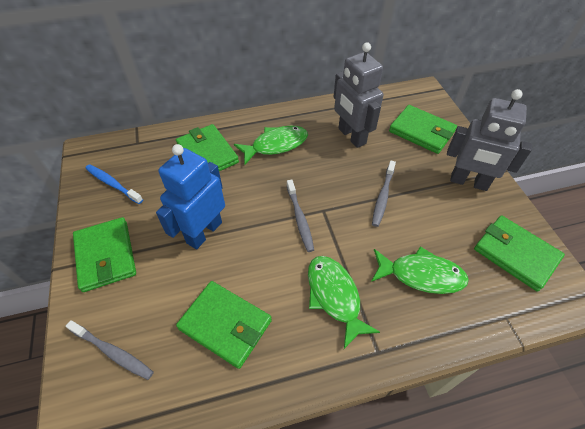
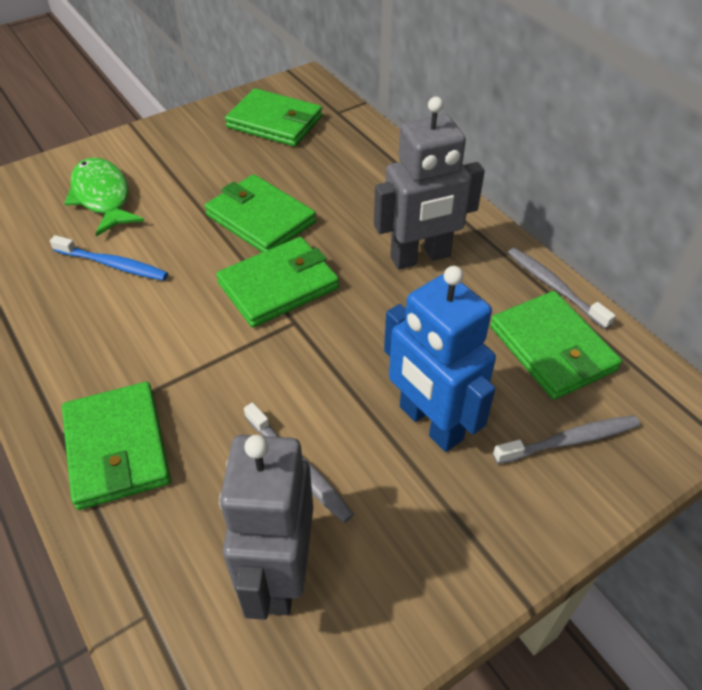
green fish: [234,126,308,164] [308,256,380,349] [371,246,469,294] = 3 -> [64,157,144,236] = 1

